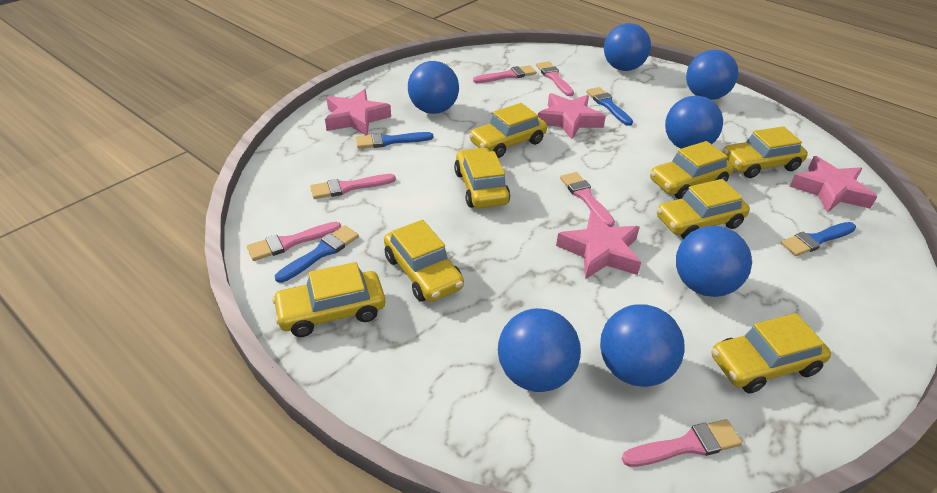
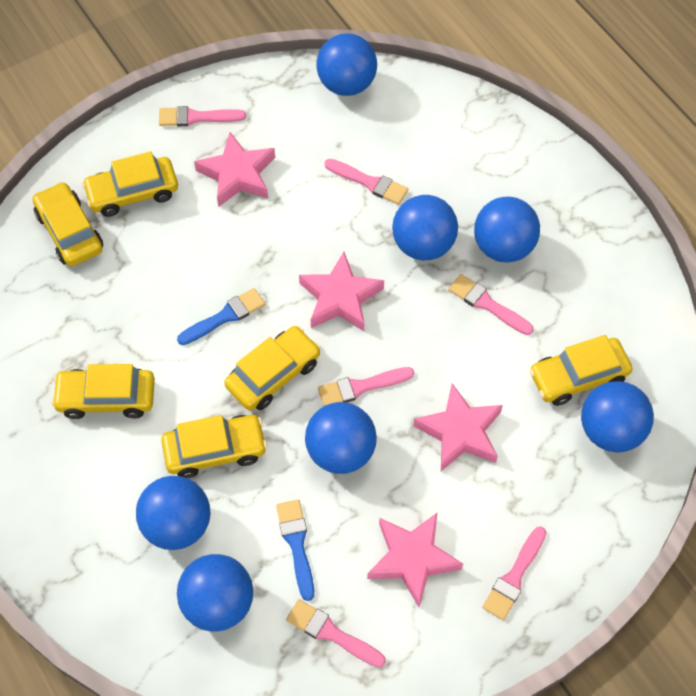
blue brush: [275,225,359,283] [356,132,433,149] [586,87,633,126] [781,222,856,256] = 4 -> [177,288,265,345] [276,499,314,601] = 2
yellow car: [272,262,385,337] [384,220,464,302] [454,148,510,208] [469,103,547,158] [650,141,734,199] [657,179,750,239] [711,313,831,394] [723,126,808,178] = 8 -> [33,182,103,266] [51,364,155,419] [82,151,178,217] [161,415,267,478] [224,326,321,411] [529,335,632,406] = 6

